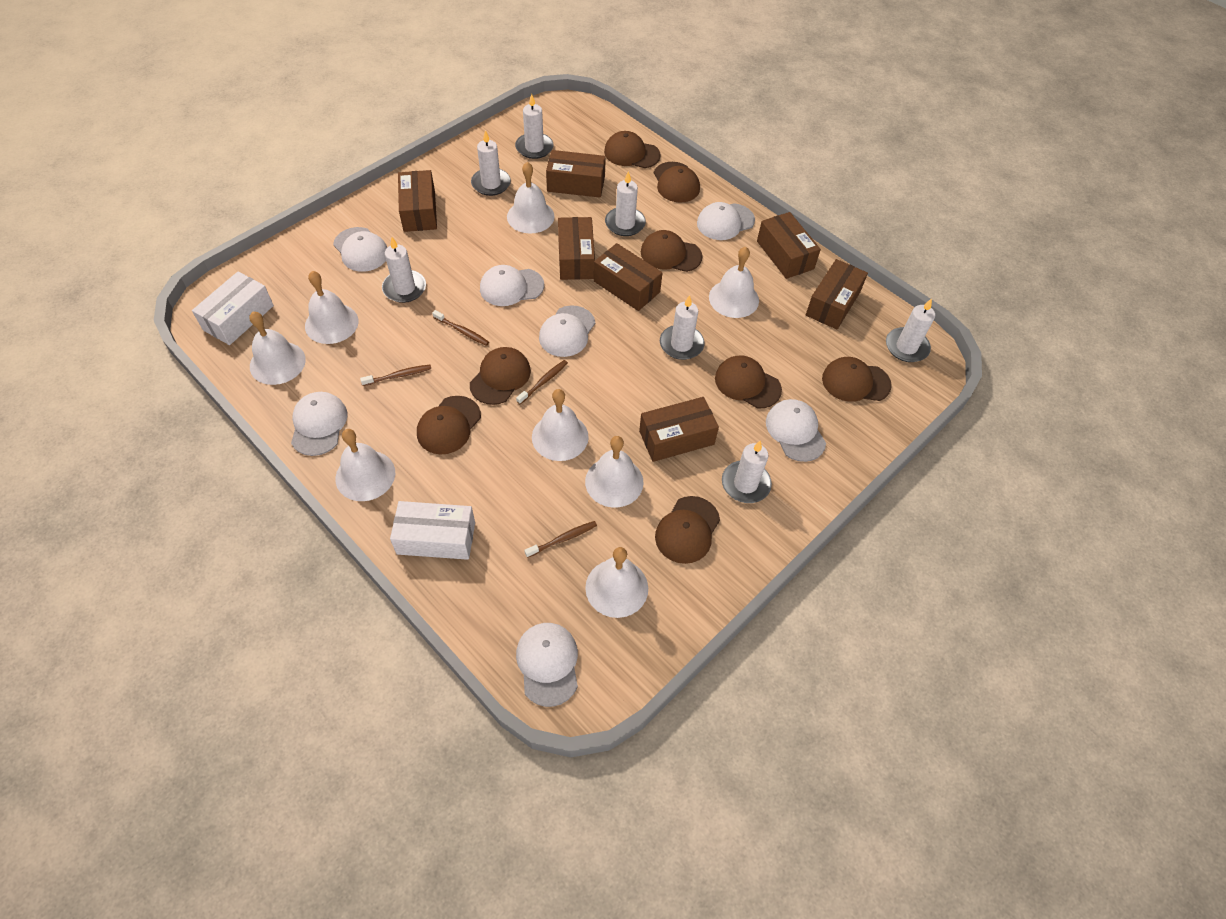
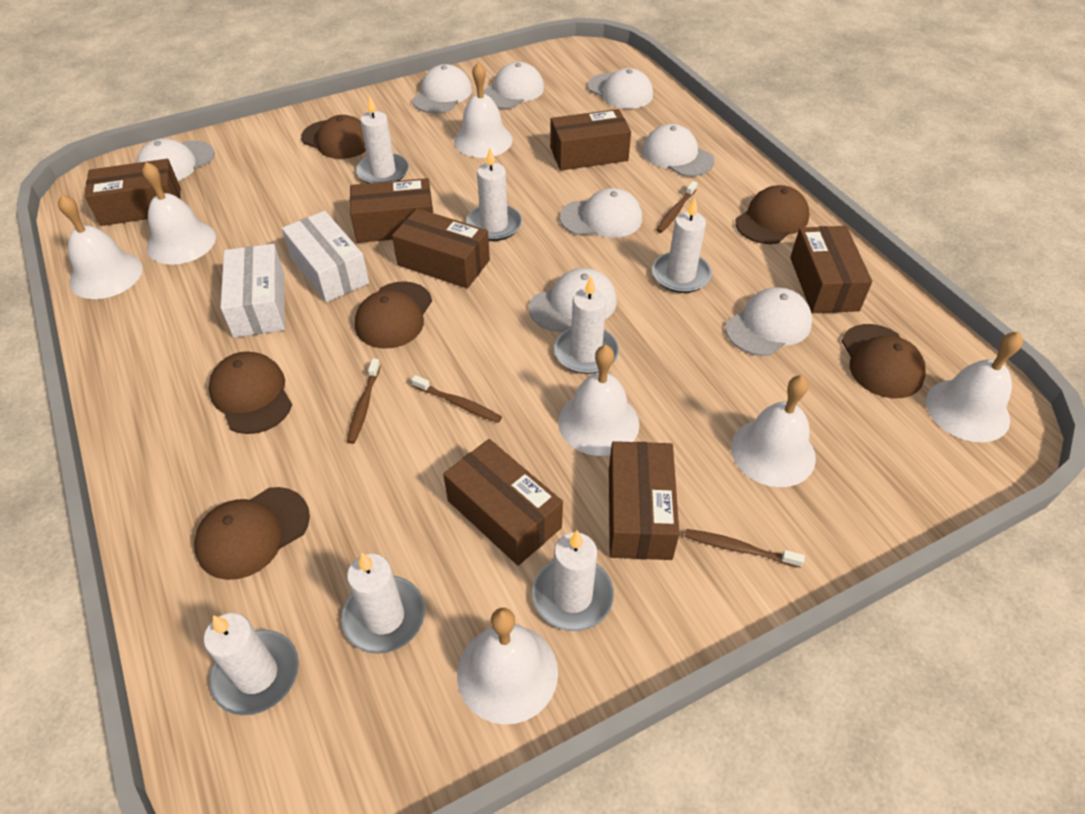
brown cap: [417,396,481,455] [470,347,531,405] [604,131,661,168] [641,230,703,272] [654,162,700,202] [655,496,720,564] [715,356,782,408] [822,357,892,402] = 8 -> [194,487,310,580] [208,351,292,434] [301,115,366,159] [355,281,432,349] [735,185,810,244] [842,324,926,398] = 6
white bell: [249,312,306,385] [305,271,359,344] [335,429,395,501] [507,162,554,233] [532,389,589,461] [585,436,644,508] [585,547,648,618] [709,247,759,318] = 8 -> [58,194,143,299] [142,162,216,265] [454,62,513,158] [457,608,558,725] [558,345,639,456] [731,375,816,487] [926,332,1023,442] = 7
white cap: [291,392,347,456] [333,227,387,272] [480,265,544,306] [516,623,578,707] [539,305,595,357] [697,202,755,240] [766,399,826,462] = 7 -> [136,139,215,181] [412,64,472,113] [483,62,544,109] [529,268,617,332] [560,188,642,238] [588,68,653,109] [642,124,714,177] [725,287,812,356] = 8

